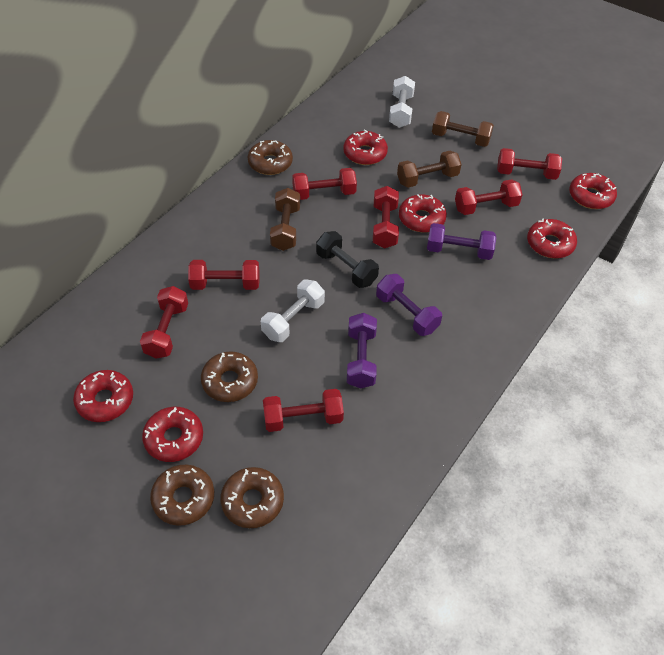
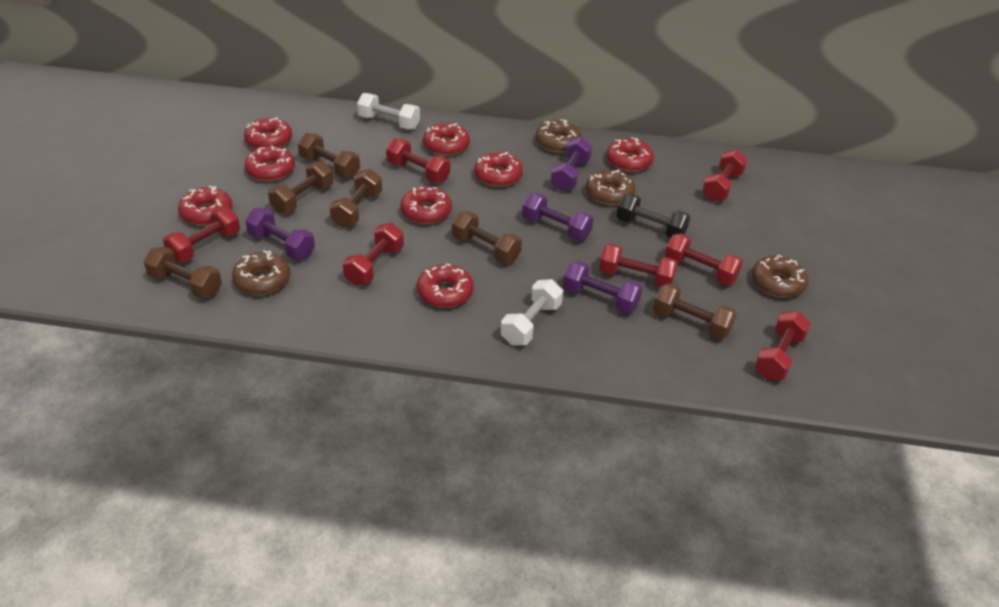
brown dumbbell: [270,188,300,251] [397,151,462,188] [432,111,494,147] = 3 -> [143,247,222,299] [268,161,333,214] [298,133,360,178] [329,169,382,228] [452,211,522,263] [653,283,737,340] = 6
purple dumbbell: [347,313,377,389] [376,274,442,336] [427,223,496,260] = 3 -> [245,208,315,260] [522,193,594,241] [550,137,592,191] [563,261,643,314] = 4
red donut: [73,370,133,422] [142,407,203,462] [343,130,388,165] [399,194,447,232] [527,219,577,258] [569,173,617,209] = 6 -> [178,186,233,225] [244,117,292,149] [245,145,295,181] [401,186,452,224] [417,264,474,308] [423,123,470,156] [474,152,523,187] [607,137,654,172] = 8

